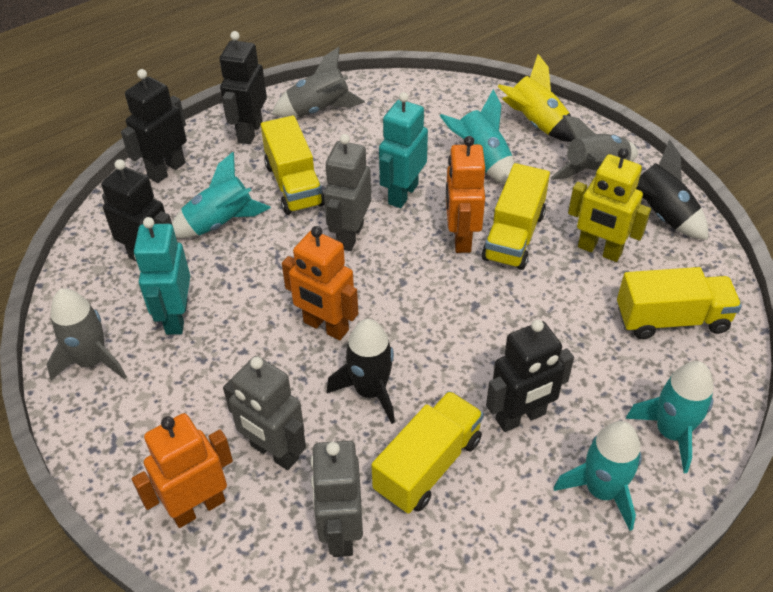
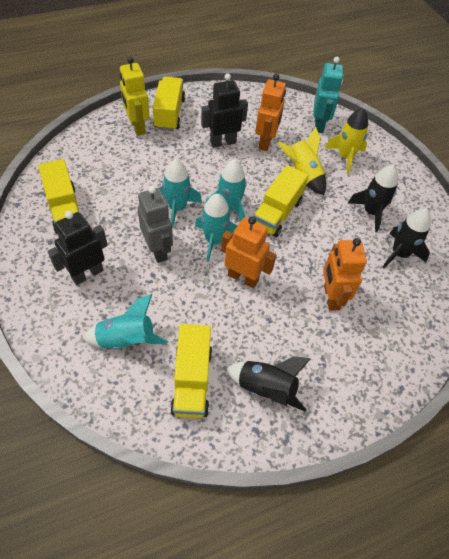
black robot: [101,159,173,262] [121,69,187,183] [219,31,267,144] [486,319,574,432] = 4 -> [48,211,108,285] [201,73,248,148] = 2
black rocket: [327,319,395,424] [636,139,708,240] = 2 -> [226,356,311,411] [348,165,398,232] [383,209,431,268] = 3
grey robot: [223,356,306,470] [311,441,363,557] [324,134,371,251] = 3 -> [137,186,173,263] = 1
grey rocket: [47,288,127,380] [272,47,365,118] [551,115,638,180] = 3 -> none = 0
turquoise robot: [134,217,190,335] [379,92,428,208] = 2 -> [313,57,343,133] = 1
yellow rocket: [497,54,575,142] = 1 -> [279,127,326,195] [325,108,368,174] = 2

